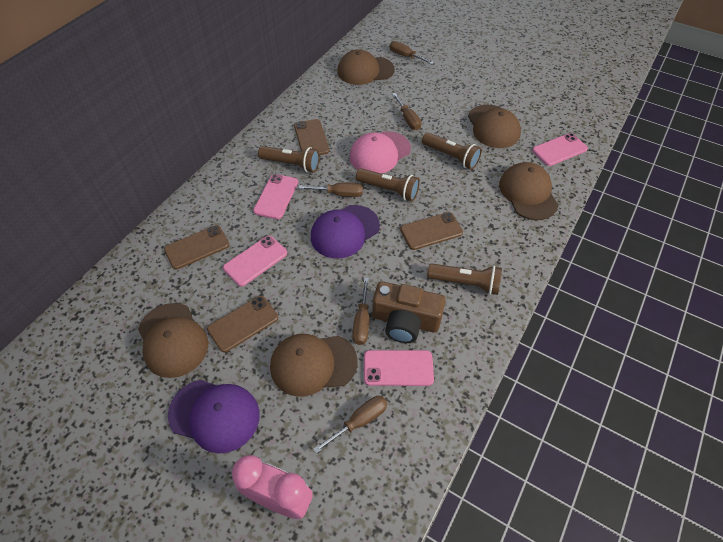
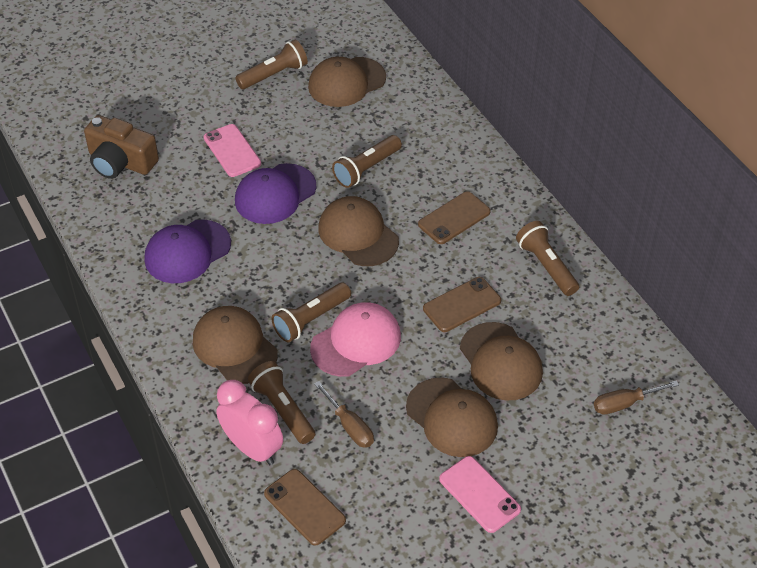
brown flashlight: [258,146,320,173] [356,168,420,201] [422,132,482,169] [427,263,502,295] = 4 -> [235,40,308,89] [248,361,315,444] [271,283,351,342] [332,135,402,188] [516,221,579,296] = 5
brown phone: [164,225,229,269] [207,296,278,352] [294,119,329,155] [400,212,463,250] = 4 -> [264,469,346,546] [418,191,491,244] [423,277,501,332] = 3
brown screwdriver: [299,183,363,197] [313,396,387,454] [352,278,369,345] [389,41,434,64] [392,93,421,130] = 5 -> [314,381,374,448] [594,380,679,415] = 2
pink phone: [223,236,287,286] [253,174,298,219] [364,350,434,386] [532,133,588,166] = 4 -> [204,124,261,177] [439,456,521,533] = 2

